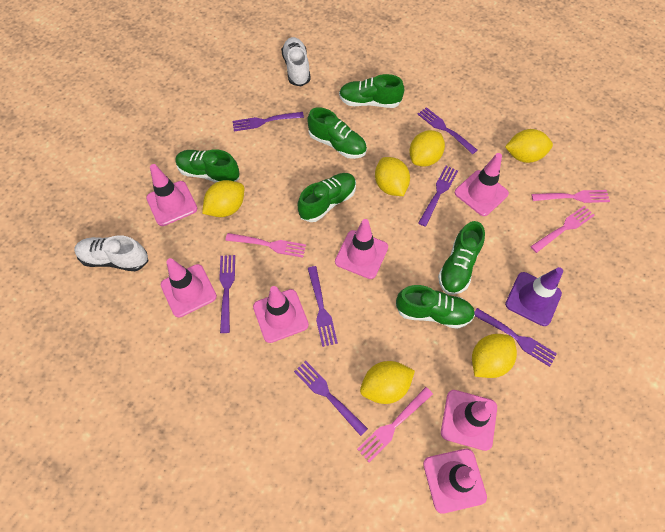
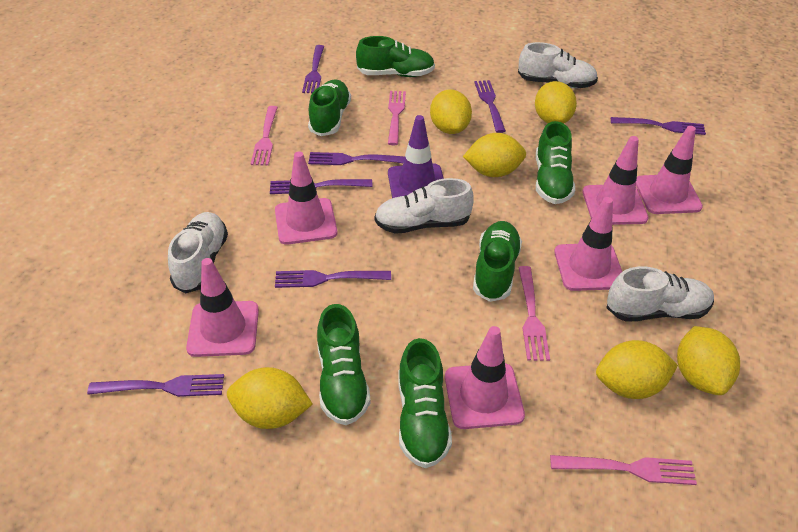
pink traffic cone: [146,164,197,226] [161,258,217,318] [253,286,309,343] [335,219,388,279] [423,449,487,513] [441,390,497,451] [455,153,509,216] = 7 -> [186,258,259,357] [275,151,337,245] [445,326,525,429] [554,197,622,291] [582,136,648,225] [636,126,703,214] = 6
white shoe: [74,235,148,271] [281,37,311,87] = 2 -> [168,212,228,293] [374,178,474,234] [518,42,598,88] [606,267,714,322] = 4

